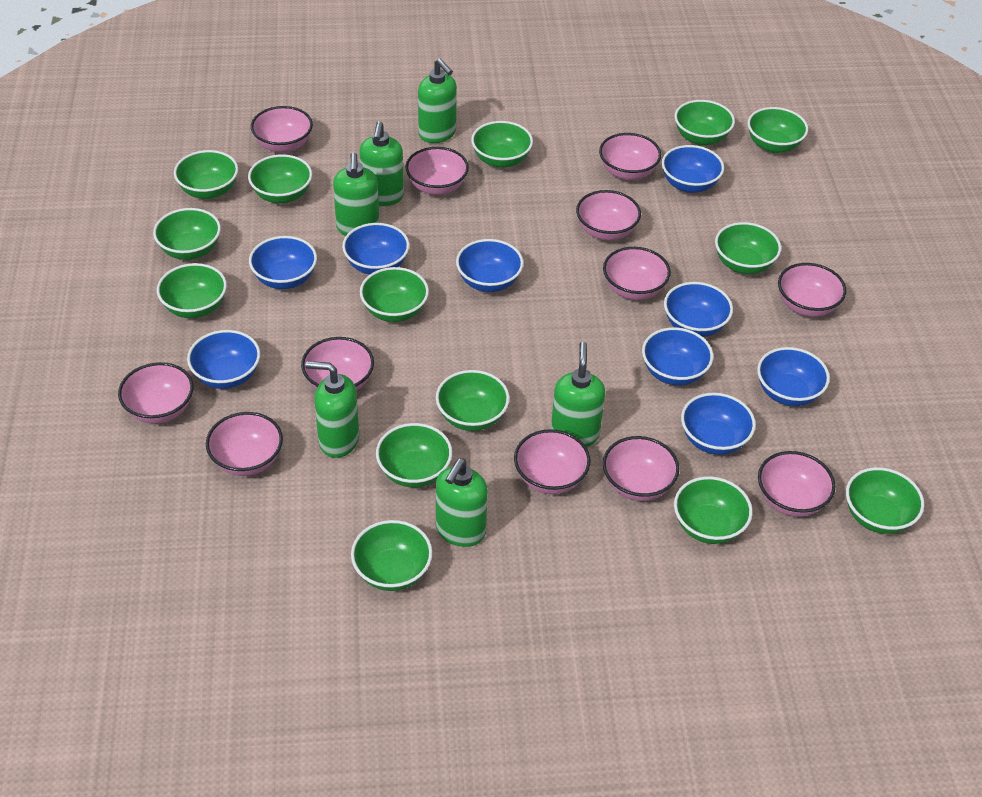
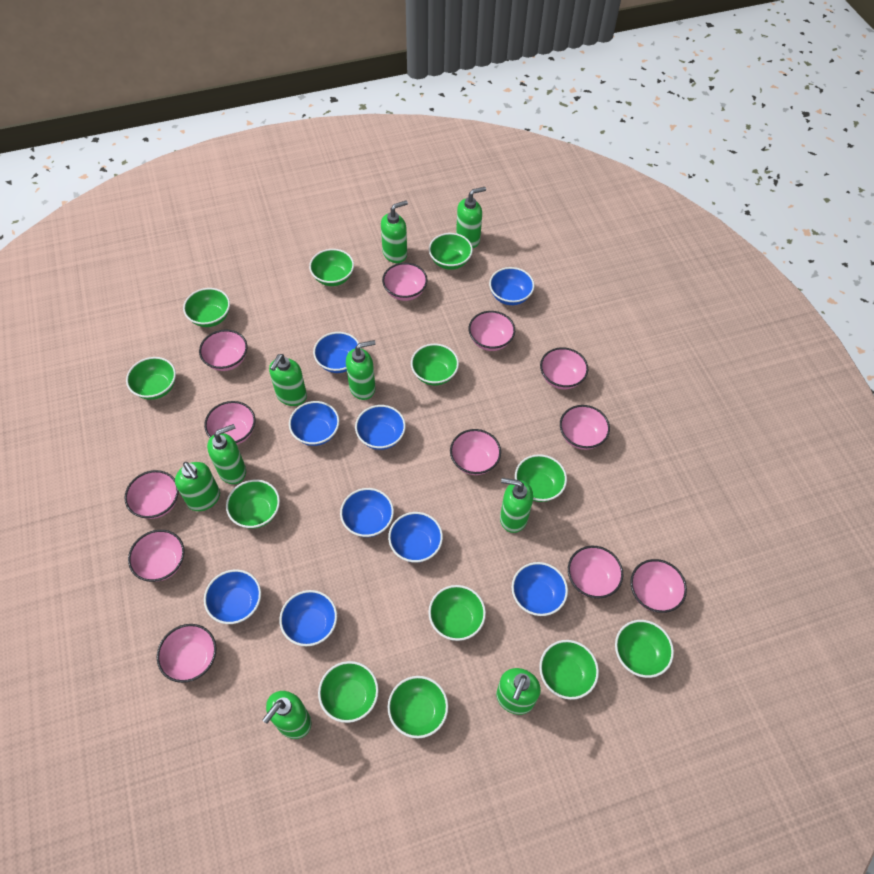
green bowl: [153,208,221,260] [157,263,227,318] [174,150,238,199] [248,154,312,203] [351,520,433,591] [360,267,429,322] [376,423,452,488] [436,370,510,431] [471,121,533,168] [674,100,735,146] [674,476,753,544] [715,222,781,274] [747,107,808,153] [846,467,924,534] = 14 -> [126,357,176,400] [183,288,230,327] [226,479,280,529] [309,249,354,286] [318,661,379,723] [388,676,448,738] [411,344,459,386] [428,585,486,641] [429,233,473,270] [515,454,567,502] [539,640,599,700] [615,620,674,678] = 12
green soap dispenser: [305,361,359,458] [333,152,379,236] [360,121,404,206] [418,58,457,143] [436,458,488,547] [551,342,605,447] = 6 -> [175,462,220,511] [207,424,246,484] [262,691,311,739] [269,354,307,406] [346,340,376,400] [381,200,408,263] [456,187,486,248] [496,668,541,715] [500,478,533,533] = 9

